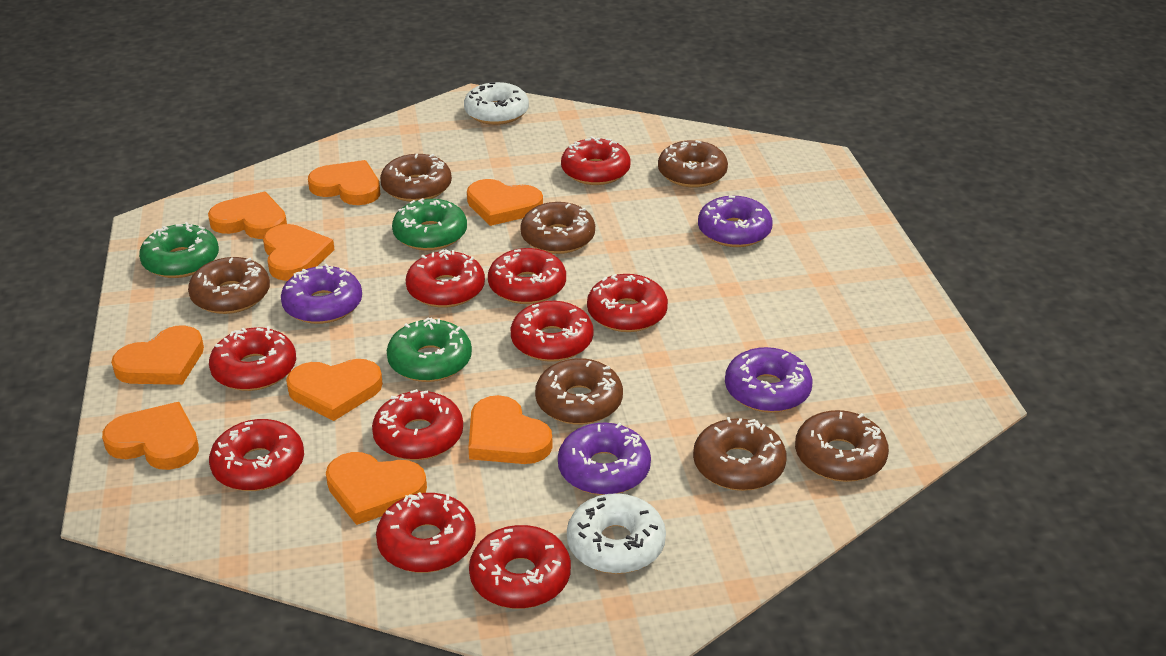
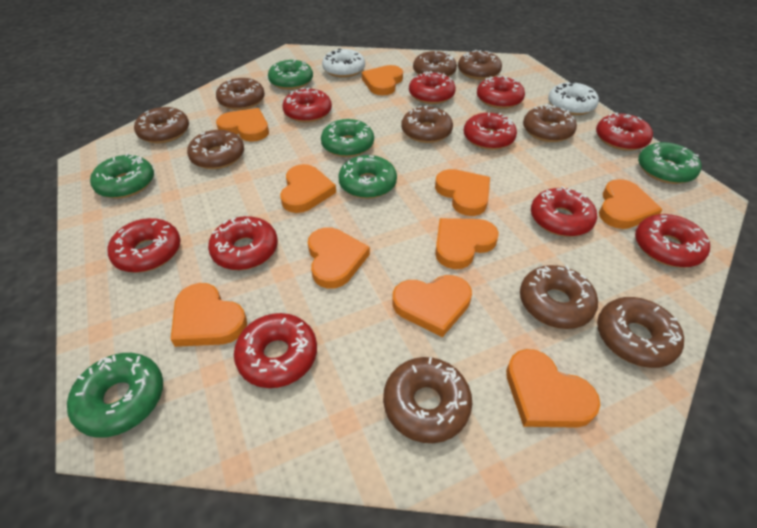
brown donut: [188,257,270,314] [380,154,452,202] [520,202,595,254] [535,358,623,425] [658,140,728,187] [693,417,787,491] [795,410,889,482] = 7 -> [134,107,189,143] [187,130,244,169] [216,78,265,110] [383,357,472,443] [401,106,453,143] [413,51,457,77] [458,50,502,80] [520,265,598,329] [523,105,577,142] [597,297,684,368] = 10
green donut: [139,222,219,278] [387,318,472,382] [392,198,467,251] = 3 -> [67,353,163,438] [90,153,154,198] [268,60,313,90] [321,119,374,157] [338,155,397,199] [638,142,701,184] = 6
orange heart: [102,402,199,470] [111,325,204,385] [208,192,287,239] [263,224,335,281] [286,359,383,421] [308,160,381,205] [326,452,427,525] [467,179,543,226] [468,395,553,464] = 9 -> [170,283,247,347] [216,108,269,142] [280,164,336,213] [308,227,370,289] [362,65,403,95] [392,275,472,337] [435,169,490,216] [435,218,499,269] [506,349,600,428] [599,179,663,229] = 10
purple donut: [281,264,362,324] [558,422,651,495] [698,196,773,247] [725,347,813,413] = 4 -> none = 0

